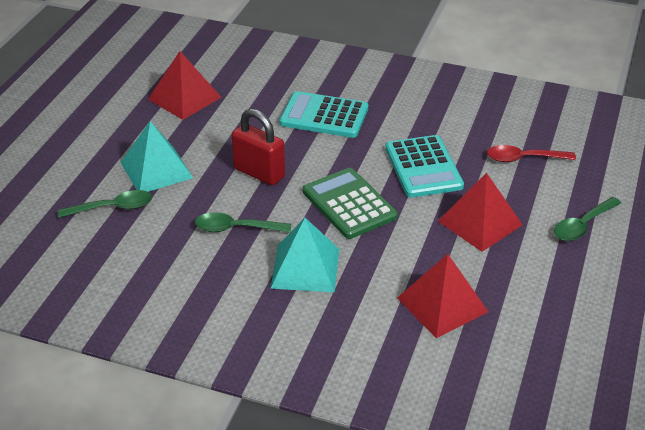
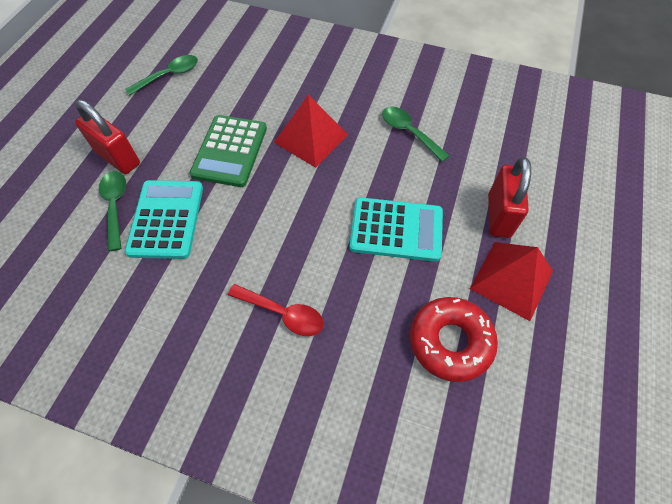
red donut: none = 0 -> [410,297,498,382] = 1
red padlock: [232,109,285,185] = 1 -> [75,100,140,174] [488,157,531,238] = 2
red pyramid: [148,51,222,120] [397,254,488,338] [438,173,523,252] = 3 -> [274,95,348,168] [470,242,553,321] = 2
turquoise pyramid: [120,121,193,192] [270,218,339,293] = 2 -> none = 0

